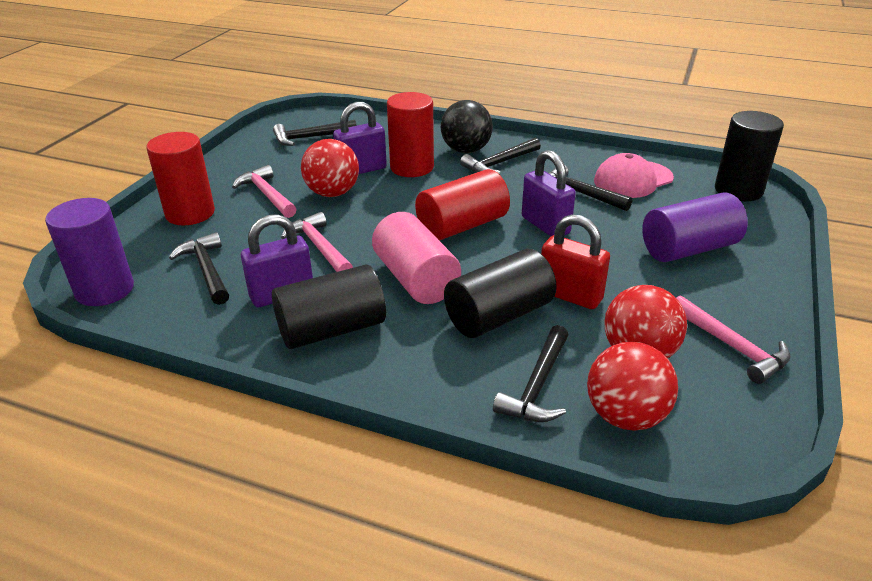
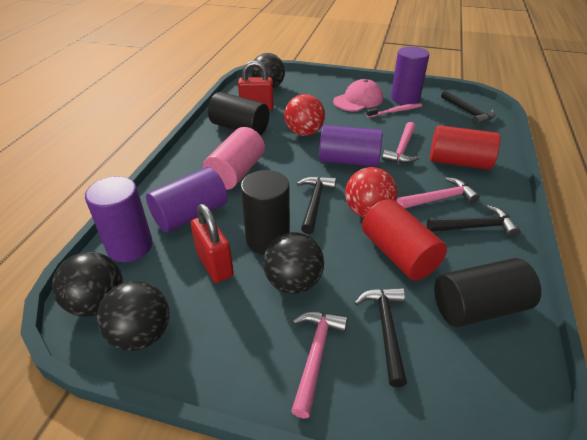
black ball: [441,100,493,153] = 1 -> [52,252,123,317] [97,281,170,351] [250,53,285,89] [263,232,324,294] = 4
black hammer: [169,232,229,305] [273,120,357,146] [460,138,541,175] [493,325,568,422] [549,166,632,211] = 5 -> [297,176,336,234] [354,288,407,387] [427,205,520,237] [441,90,495,125] = 4
pink toothbrush: none = 0 -> [366,103,422,118] = 1
purple cylinder: [45,198,134,306] [642,193,748,262] = 2 -> [85,176,153,262] [146,167,227,232] [319,125,383,167] [391,47,429,105] = 4
purple padlock: [241,214,313,307] [333,102,387,174] [522,150,576,236] = 3 -> none = 0
red ball: [301,139,359,197] [587,342,678,431] [604,285,687,358] = 3 -> [284,94,325,136] [345,167,397,218] = 2
red cylinder: [146,132,215,226] [387,92,434,177] [415,169,510,241] = 3 -> [362,199,447,280] [430,125,500,170] = 2
red padlock: [541,214,610,309] = 1 -> [191,204,234,283] [238,60,273,111] = 2

